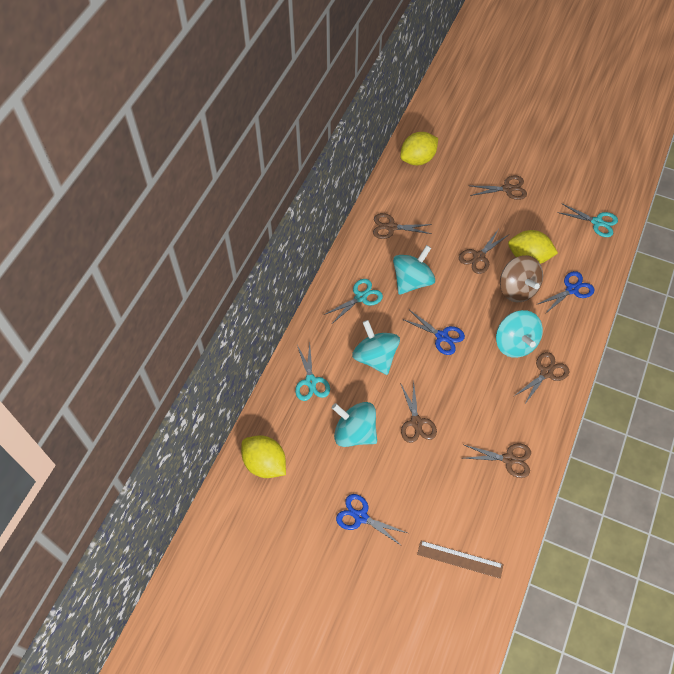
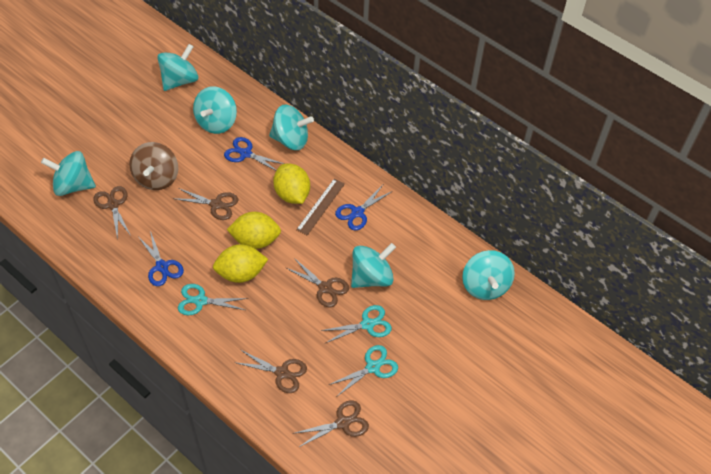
brown scissors: [373,213,432,239] [400,381,437,443] [459,229,508,274] [463,443,531,478] [470,175,527,200] [514,352,569,405] = 6 -> [93,186,131,240] [173,188,239,220] [234,350,307,393] [286,258,349,307] [295,400,369,447] = 5
turquoise spinning top: [332,402,377,447] [352,320,400,375] [393,245,435,295] [496,310,543,358] = 4 -> [41,151,96,196] [157,44,199,91] [193,86,237,134] [269,104,314,150] [351,243,396,288] [462,250,515,300] = 6

